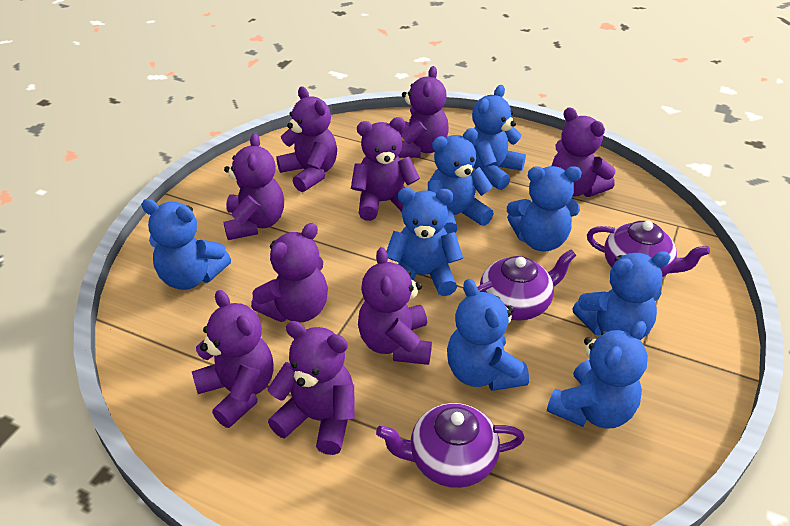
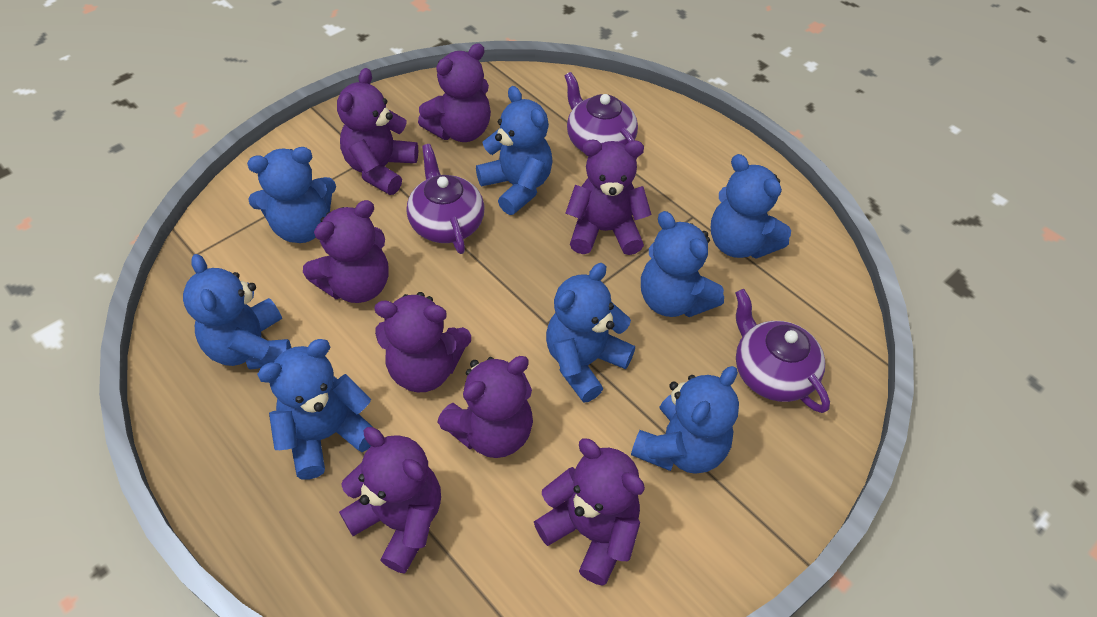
purple teddy bear: [192,290,274,428] [224,133,284,240] [251,223,328,322] [268,321,355,455] [276,86,337,192] [351,117,420,221] [358,247,432,365] [398,66,449,158] [552,107,615,197] = 9 -> [303,200,389,303] [337,68,418,195] [339,427,441,574] [374,292,471,392] [418,43,491,142] [437,356,533,458] [534,438,645,586] [566,140,652,255] = 8

